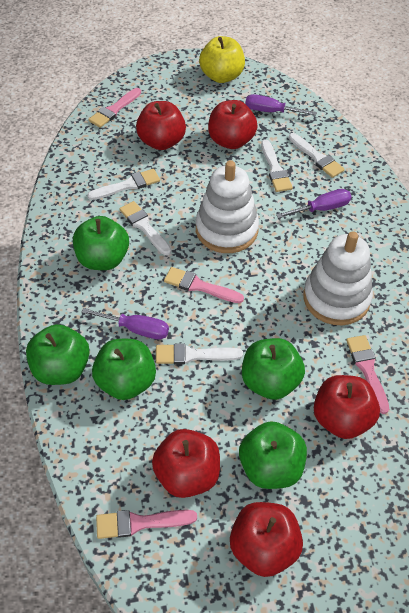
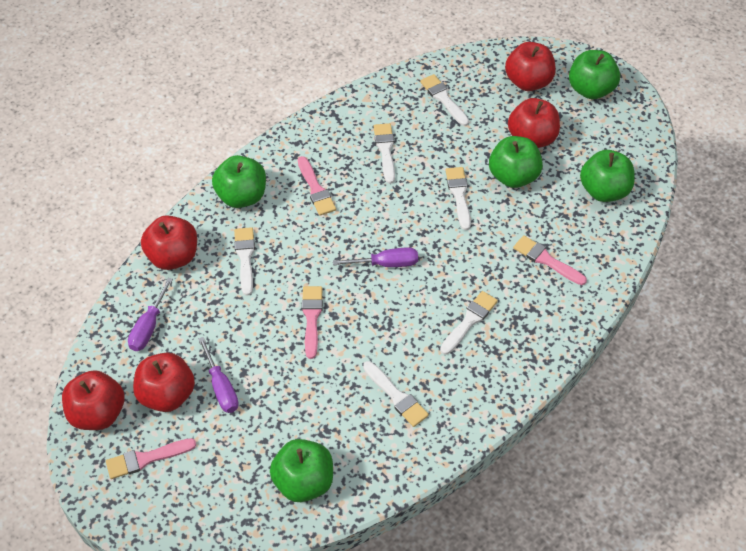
white brush: [87,169,160,200] [119,201,171,255] [156,343,243,365] [261,140,293,192] [289,133,345,178] = 5 -> [234,227,255,296] [363,361,429,427] [374,123,395,183] [420,74,469,126] [440,291,498,354] [446,167,471,230] = 6
white stacking toy: [196,160,259,253] [303,231,373,325] = 2 -> none = 0
yellow apple: [199,36,245,83] = 1 -> none = 0

